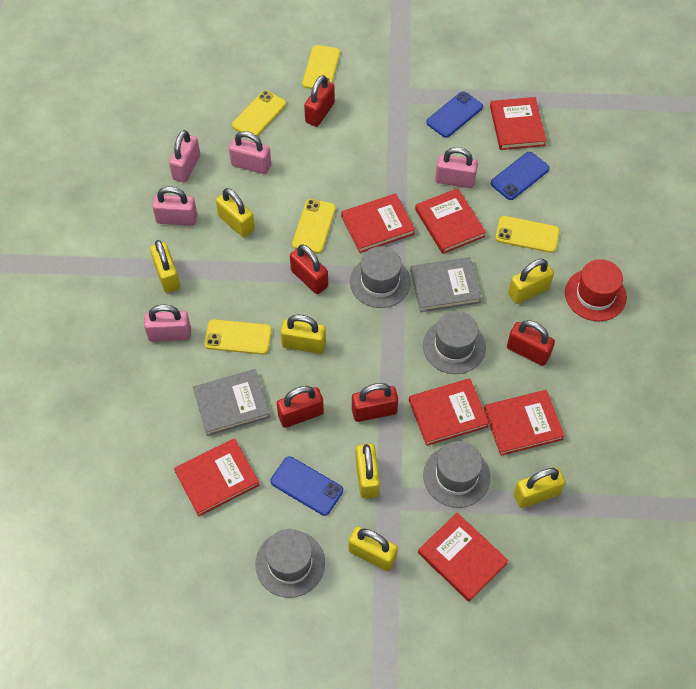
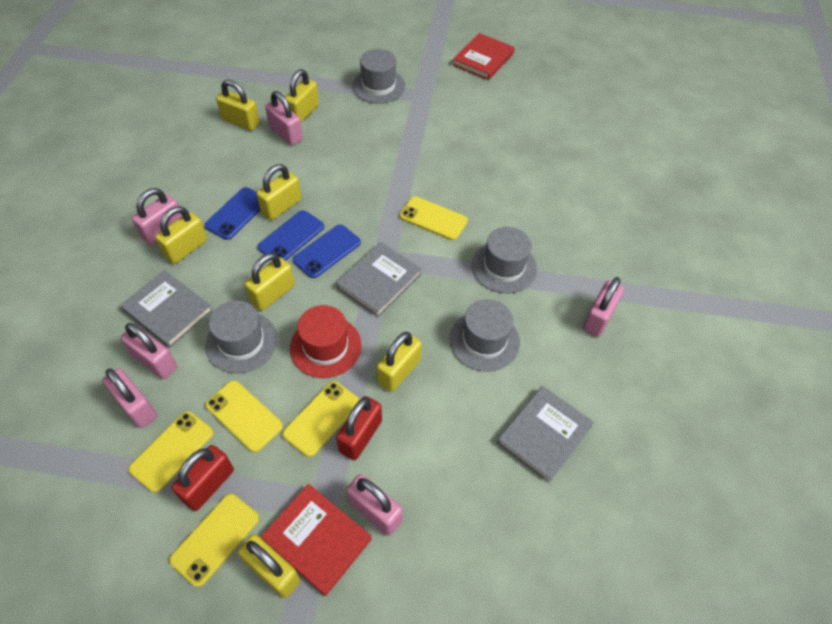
grey book: [193,369,270,436] [410,257,482,312] = 2 -> [120,270,213,348] [336,242,421,317] [497,386,594,483] = 3
pink padlock: [144,304,191,342] [152,186,197,226] [169,130,200,182] [229,131,271,174] [435,147,478,188] = 5 -> [102,369,157,428] [121,323,177,379] [132,188,182,245] [265,91,303,146] [346,474,402,536] [583,277,624,337] = 6
red book: [174,438,260,516] [341,193,415,253] [409,378,489,446] [415,188,486,254] [418,513,508,602] [484,390,565,456] [490,97,547,150] = 7 -> [261,484,372,596] [452,33,515,80] = 2
red padlock: [277,386,324,428] [290,244,328,294] [304,75,335,127] [352,383,398,422] [507,320,555,366] = 5 -> [172,445,234,511] [336,396,382,460] = 2

